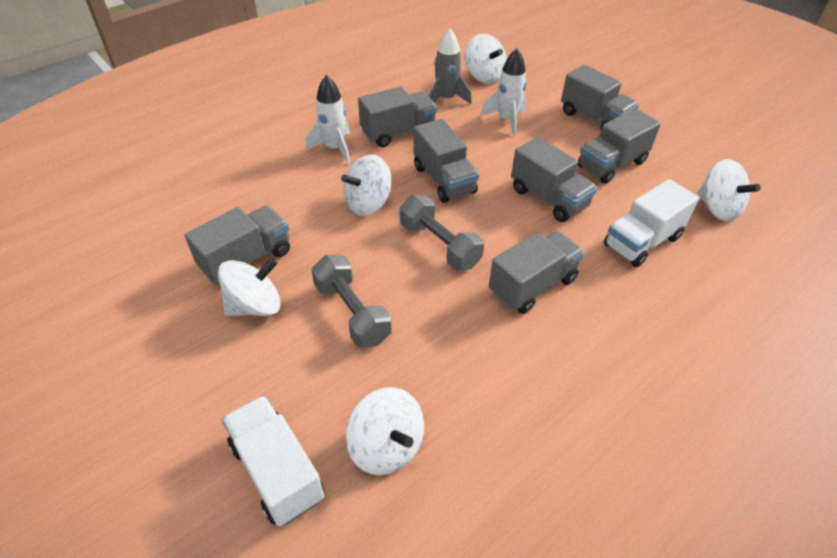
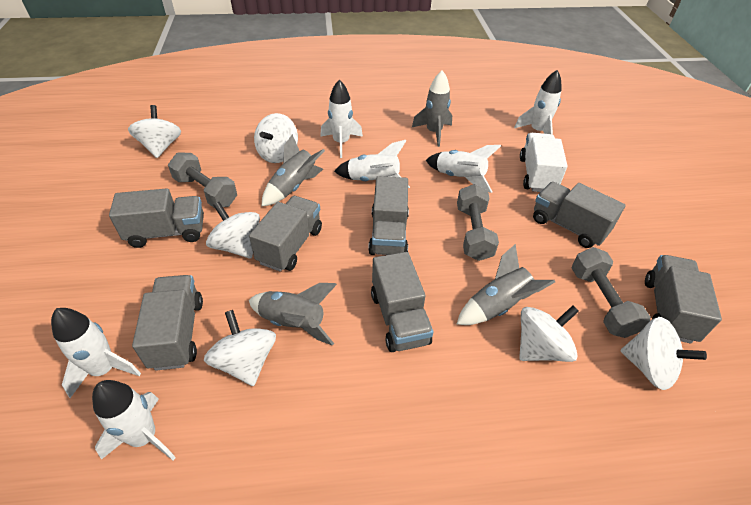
grey dumbbell: [311,255,392,348] [400,195,484,271] = 2 -> [168,152,237,208] [457,184,499,261] [572,247,651,338] = 3
grey rocket: [429,29,472,104] = 1 -> [249,283,337,346] [262,134,325,206] [412,70,452,147] [457,244,555,325] = 4
white rocket: [306,75,350,164] [480,48,527,136] = 2 -> [51,308,141,398] [92,380,176,460] [320,80,363,158] [334,140,410,188] [426,145,501,193] [514,70,562,135] = 6
white spinning top: [218,258,281,316] [341,154,391,216] [346,387,424,475] [465,34,507,84] [697,159,761,221] = 5 -> [128,105,181,158] [204,310,276,386] [206,202,260,259] [254,113,298,163] [519,305,579,362] [620,317,707,390] = 6
white truck: [222,395,324,527] [604,179,699,267] = 2 -> [520,133,567,192] = 1

